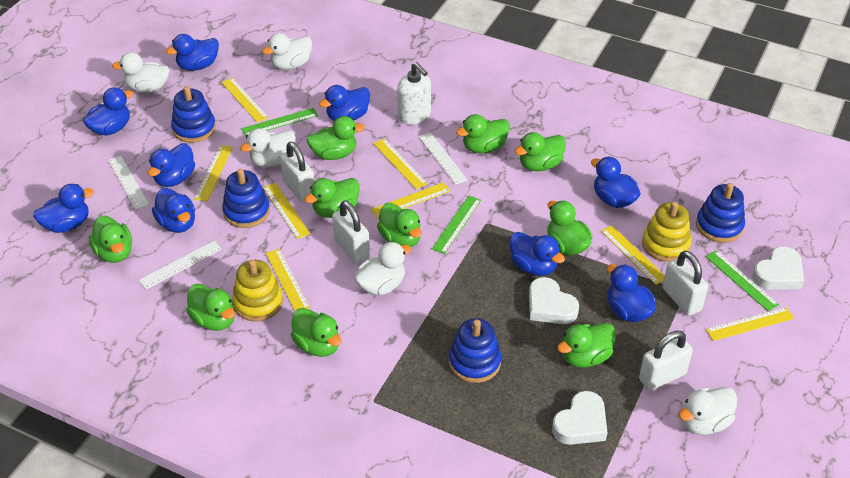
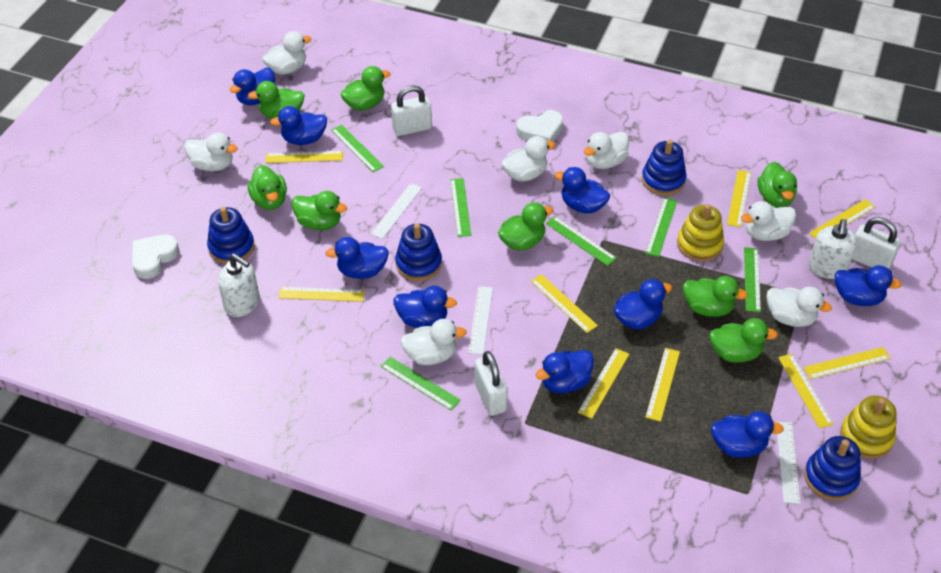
green duck: [88,216,132,263] [186,284,235,331] [291,308,341,357] [304,178,360,218] [307,116,365,160] [377,203,422,247] [456,114,510,154] [515,132,566,171] [547,201,592,255] [557,323,616,368] = 10 -> [248,81,305,119] [248,165,287,210] [291,191,347,230] [340,66,390,111] [498,202,553,251] [683,276,748,317] [709,318,778,363] [758,162,797,207] = 8
green ruler: [241,108,318,137] [432,195,481,254] [706,250,779,312] = 3 -> [331,125,384,172] [381,357,461,411] [450,178,471,237] [546,216,616,266] [645,197,677,257] [744,247,761,312] = 6
white duck: [112,52,170,92] [240,128,296,167] [262,33,312,70] [354,242,411,295] [679,387,737,435] = 5 -> [184,132,238,171] [262,31,311,75] [400,319,467,365] [501,136,556,181] [584,132,629,169] [741,201,796,241] [767,287,832,327] = 7
white heart: [529,277,579,324] [552,391,607,445] [752,246,804,290] = 3 -> [132,234,179,279] [516,110,563,141] = 2
white padlock: [280,142,314,202] [332,201,370,263] [639,330,693,391] [663,251,708,316] = 4 -> [391,85,432,136] [474,351,508,416] [852,217,901,270] = 3
white soap dispenser: [397,62,431,125] = 1 -> [218,253,260,317] [808,219,857,279] = 2
yellow ruler: [194,145,233,201] [221,78,269,123] [263,182,310,239] [266,249,310,311] [371,182,450,219] [373,138,428,189] [601,225,665,285] [706,307,794,341] = 8 -> [265,151,343,163] [278,287,365,302] [531,274,598,333] [578,348,629,419] [645,348,680,422] [727,170,751,227] [778,354,834,428] [803,347,891,379] [809,199,875,239] = 9

